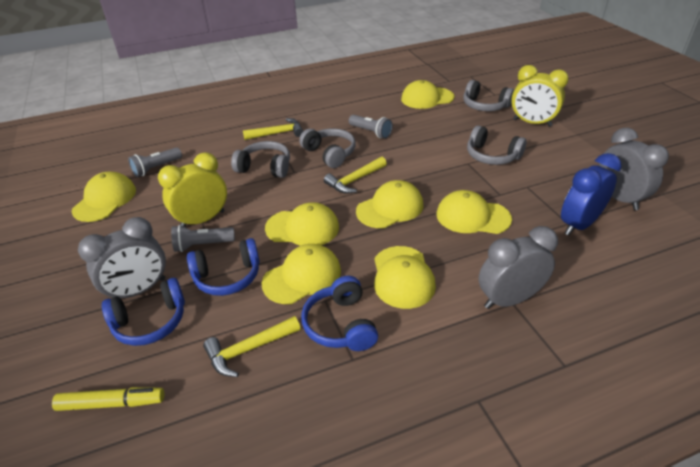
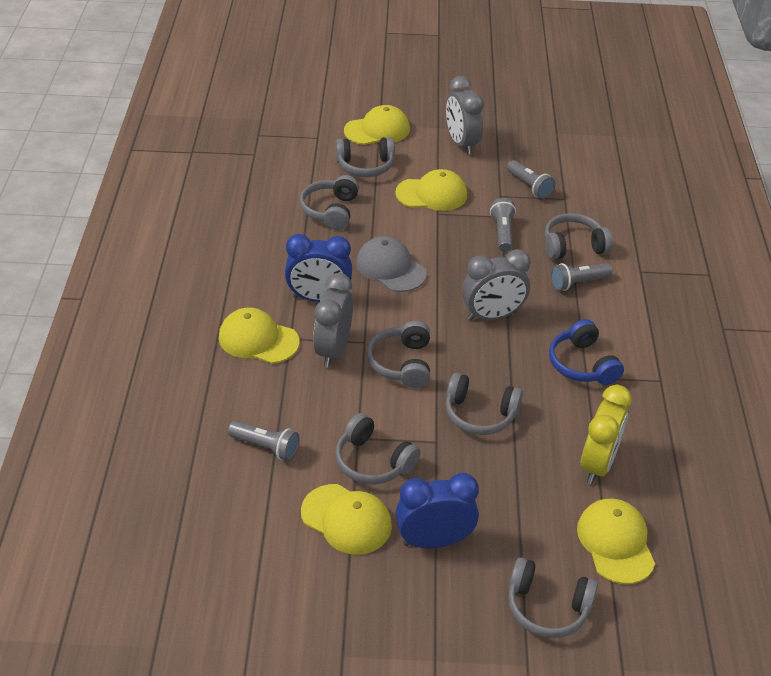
blue clock: [561,153,621,235] = 1 -> [285,234,352,302] [396,473,479,548] = 2
blue headphones: [102,278,185,346] [187,238,260,296] [301,276,378,351] = 3 -> [549,319,624,385] = 1
grey cap: none = 0 -> [356,236,427,292] = 1
grey flashlight: [128,148,182,177] [171,225,235,252] [349,115,393,139] = 3 -> [228,421,300,461] [490,198,516,252] [507,160,555,199] [550,263,612,291] = 4
grey headphones: [231,141,290,178] [299,128,356,168] [463,80,514,111] [467,125,527,165] = 4 -> [300,175,359,230] [336,137,395,177] [336,413,420,485] [367,321,430,388] [446,373,523,435] [508,557,598,638] [545,213,612,259] = 7
yellow cap: [72,172,136,222] [262,244,341,304] [265,202,339,246] [356,180,424,228] [374,246,436,309] [401,80,454,109] [437,190,512,234] = 7 -> [219,308,299,364] [301,484,392,555] [344,105,410,145] [395,169,467,211] [577,499,655,584] = 5
yellow clock: [158,152,227,227] [511,65,569,127] = 2 -> [581,385,632,484] = 1
yellow hammer: [203,316,301,377] [243,118,303,140] [324,157,387,194] = 3 -> none = 0
yellow marker: [52,387,164,411] = 1 -> none = 0

